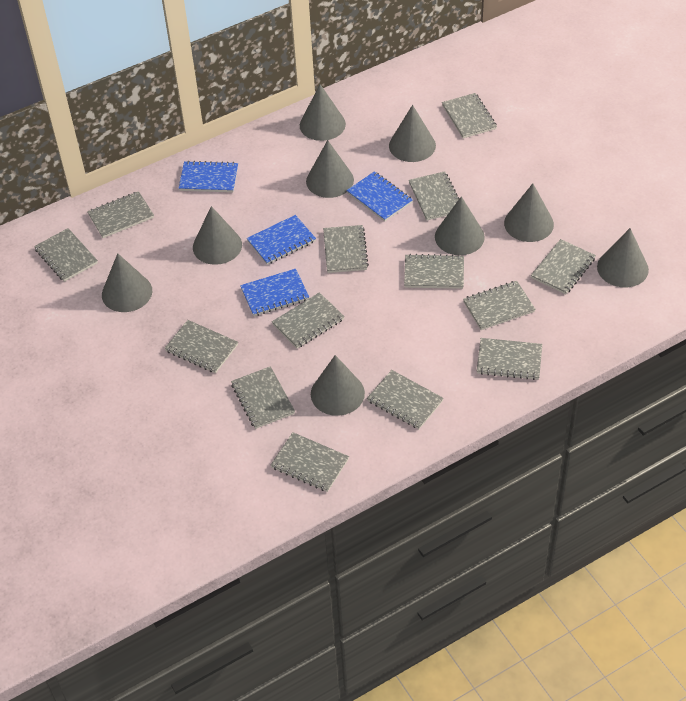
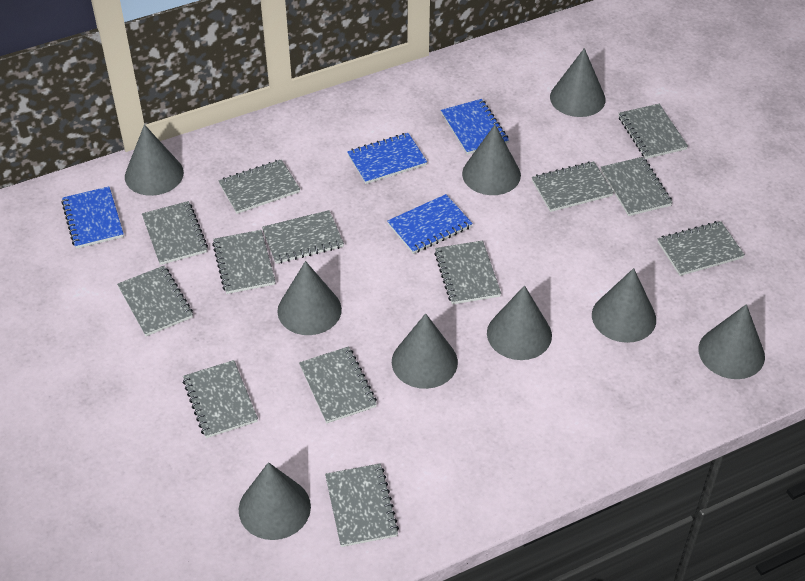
grey notebook: [34,228,98,282] [87,191,154,238] [164,320,238,373] [231,366,295,429] [271,432,349,492] [272,292,345,348] [323,225,369,273] [367,370,444,429] [404,254,464,289] [409,171,459,221] [442,93,497,138] [463,281,536,330] [477,338,542,380] [531,239,596,294] = 14 -> [117,266,193,336] [142,201,208,265] [183,360,258,438] [212,230,276,294] [219,159,300,214] [262,210,344,264] [299,346,377,423] [325,463,399,547] [434,240,501,305] [532,161,614,212] [601,157,673,216] [618,104,688,159] [658,221,745,276] = 13

